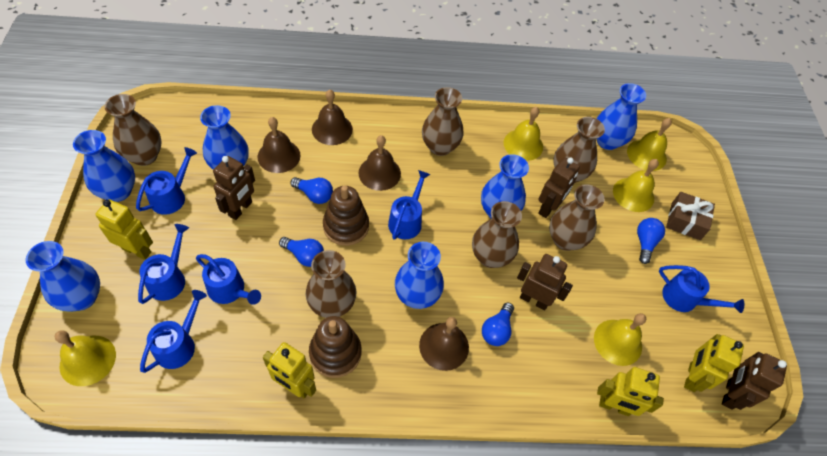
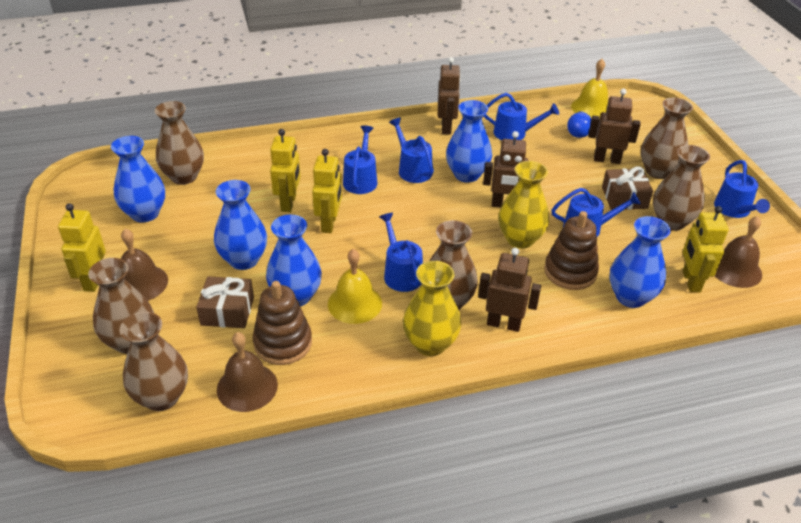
blue light bulb: [279,237,324,267] [290,177,333,204] [482,302,514,346] [637,218,665,264] = 4 -> [567,111,592,138] = 1
blue vase: [25,241,100,312] [73,130,135,202] [200,105,249,170] [395,242,444,309] [481,154,529,219] [596,83,646,150] = 6 -> [111,136,165,223] [214,180,267,270] [266,215,322,306] [446,100,492,183] [609,216,671,308] = 5
brown bell: [258,117,300,173] [312,90,353,145] [358,135,401,191] [419,317,469,371] = 4 -> [121,229,168,301] [217,332,278,412] [715,216,762,288] = 3
brown gift: [666,192,715,240] = 1 -> [196,276,254,328] [602,167,653,210] = 2
yellow bell: [55,330,116,386] [503,107,543,161] [594,313,646,366] [613,159,659,212] [627,118,672,171] = 5 -> [328,249,382,324] [571,59,608,119] = 2
yellow vase: none = 0 -> [403,261,461,356] [498,161,549,249] = 2

